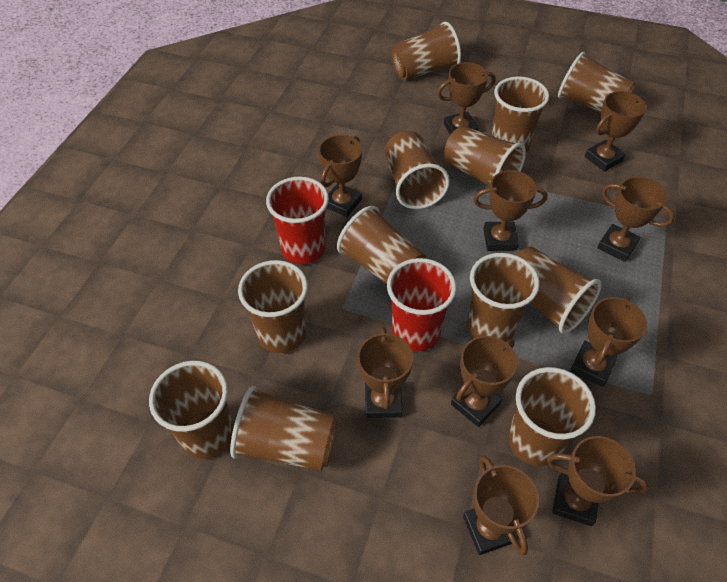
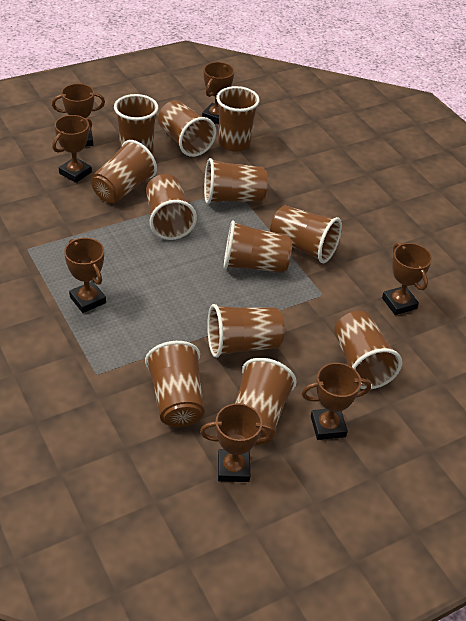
brown trophy: [319,135,362,217] [357,327,413,418] [437,62,495,135] [451,336,518,427] [463,456,539,555] [473,170,548,251] [547,436,649,526] [570,297,647,387] [585,91,647,172] [597,177,675,262] = 10 -> [52,83,105,146] [52,115,92,183] [64,238,106,313] [200,403,275,482] [202,62,234,124] [302,363,371,440] [382,243,432,315] = 7
red cup: [266,177,329,264] [387,258,456,351] = 2 -> none = 0

